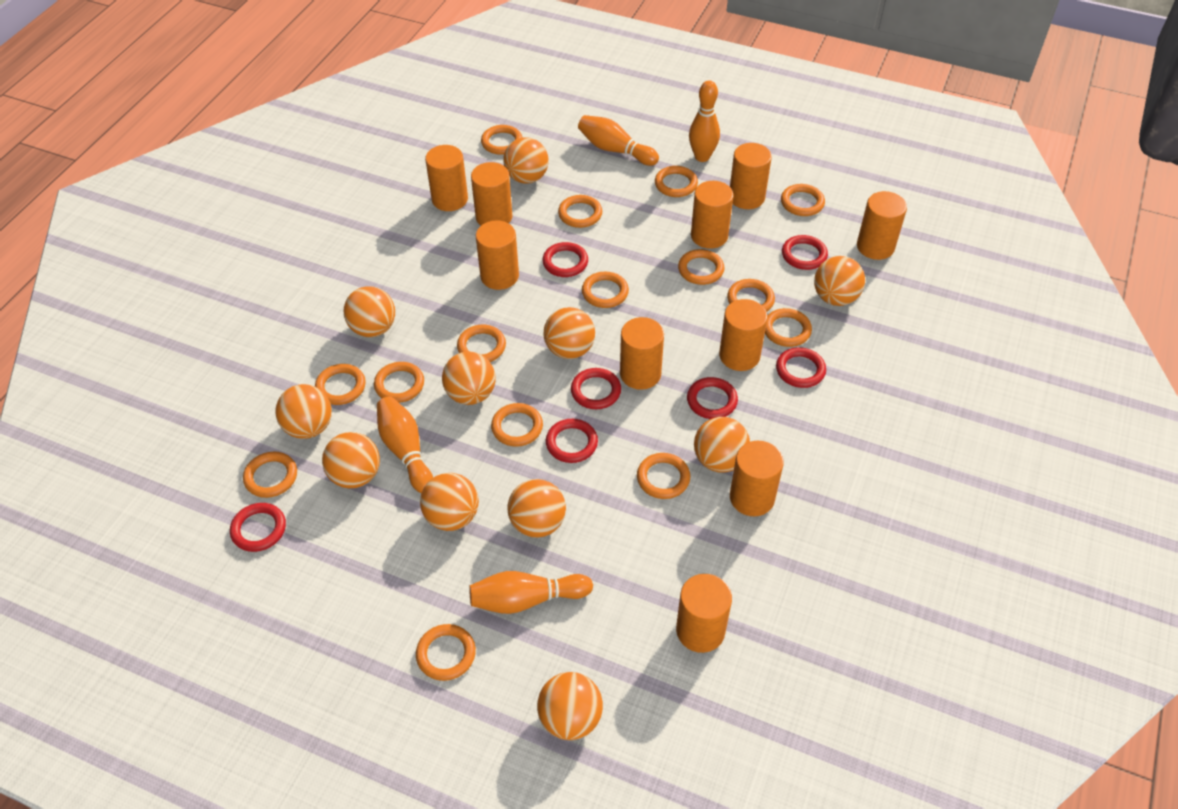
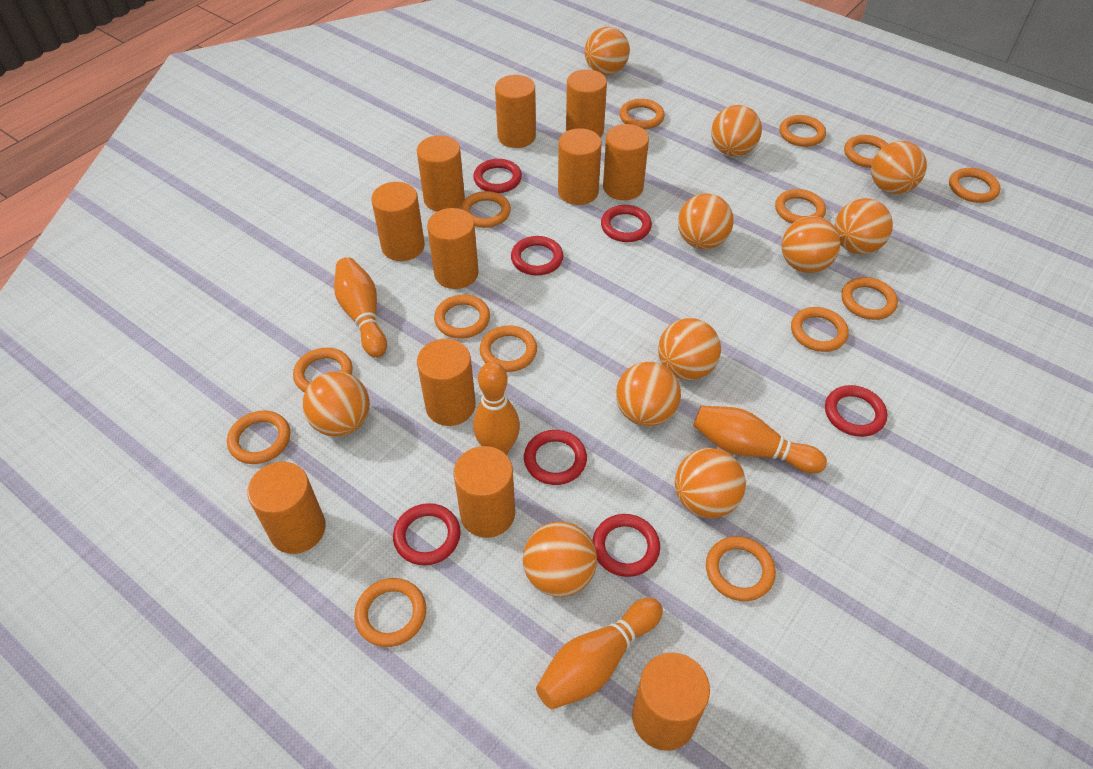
orange cylinder: [425,145,468,211] [471,162,512,226] [476,221,519,290] [620,317,664,390] [676,574,732,653] [691,181,734,249] [719,299,768,371] [730,143,772,209] [730,441,784,516] [857,191,907,260] = 10 -> [247,462,326,554] [371,182,425,261] [417,135,465,212] [417,339,476,426] [427,208,479,289] [454,446,515,538] [495,75,536,148] [558,128,602,205] [566,69,607,137] [603,124,649,200] [632,652,710,751] = 11
orange ring: [243,452,297,498] [315,364,366,405] [374,362,424,403] [416,624,476,681] [457,325,506,362] [481,125,523,155] [491,403,543,447] [558,195,602,228] [582,272,629,308] [637,453,690,499] [655,166,698,197] [678,249,725,285] [727,279,775,312] [765,308,812,347] [781,184,825,216] = 15 -> [227,410,290,464] [293,348,353,392] [354,578,426,647] [434,295,490,339] [461,191,511,228] [480,325,537,372] [619,99,665,129] [706,536,776,601] [775,189,826,224] [779,115,826,147] [791,307,849,352] [841,277,898,320] [844,135,888,168] [949,168,1001,203] = 14

